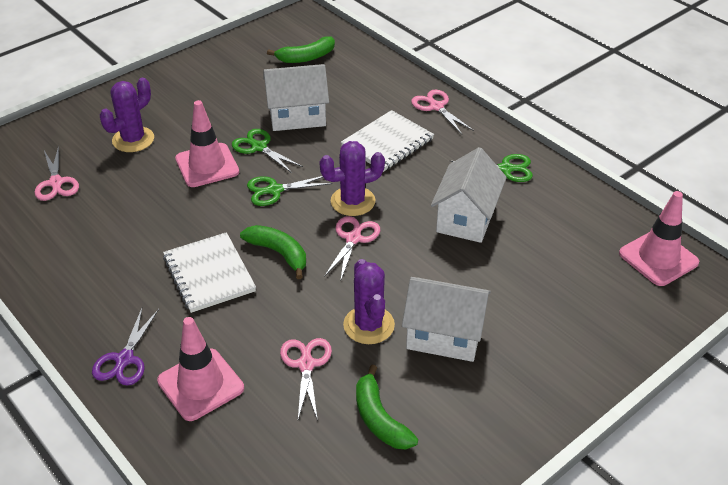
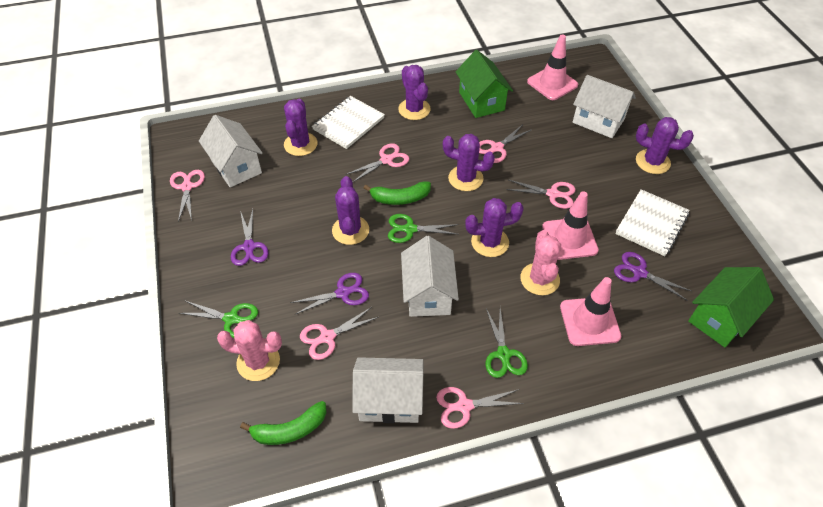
green banana: [240,225,306,279] [267,36,335,63] [356,365,418,449] = 3 -> [240,401,327,445] [364,181,431,205] = 2
green house: none = 0 -> [456,50,513,118] [688,267,774,347] = 2
pink cactus: none = 0 -> [217,320,282,381] [520,230,561,295] = 2
pink scissors: [35,146,79,201] [280,338,332,421] [324,216,380,282] [411,90,474,134] = 4 -> [170,170,205,222] [300,307,378,360] [347,143,409,182] [436,387,524,429] [479,124,532,163] [506,180,576,209] = 6
purple cactus: [100,78,154,152] [319,141,385,216] [343,259,395,344] = 3 -> [284,99,318,156] [332,176,369,245] [398,65,430,120] [443,134,495,191] [465,198,524,257] [636,117,694,174] = 6
purple scissors: [92,308,159,386] = 1 -> [231,209,269,266] [290,273,369,315] [614,252,691,300] = 3
white house: [264,64,329,131] [402,277,491,362] [431,147,507,243] = 3 -> [199,115,263,187] [352,357,423,423] [401,236,459,317] [573,75,636,138] = 4

